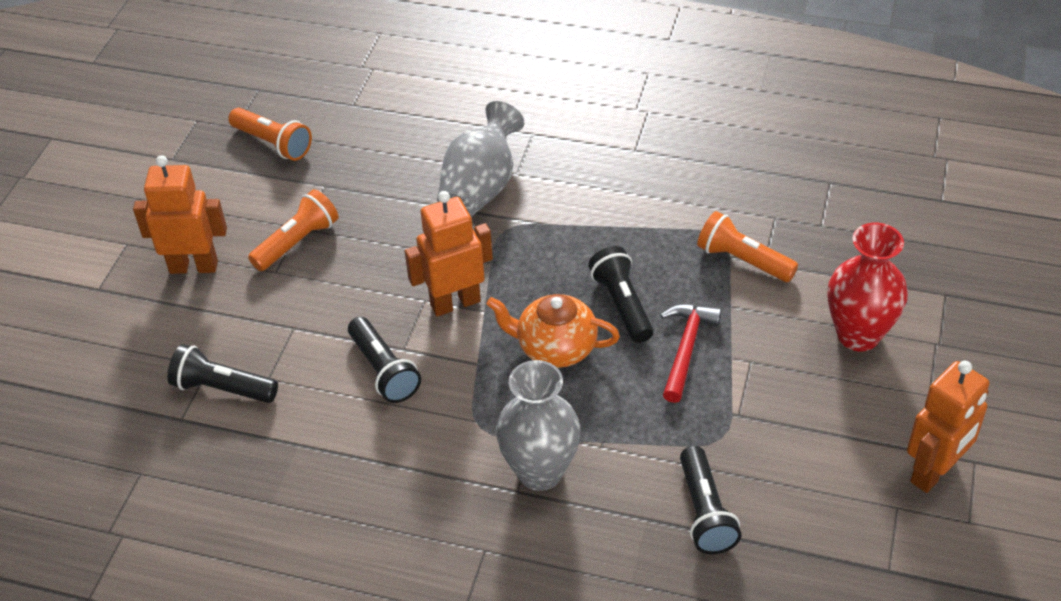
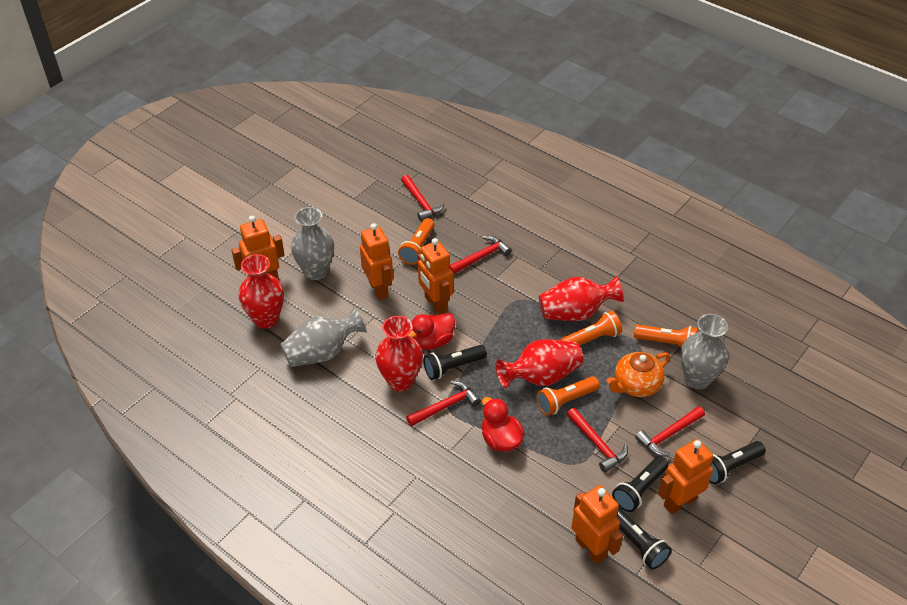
grey vase: [437,101,524,217] [496,360,580,491] = 2 -> [280,307,367,367] [291,207,334,280] [680,314,729,389] = 3
orange flashlight: [228,108,312,161] [248,189,339,271] [697,211,798,282] = 3 -> [398,218,434,265] [536,376,600,416] [561,311,622,346] [634,325,698,348] = 4
orange robot: [133,155,227,274] [404,191,493,316] [907,361,990,493] = 3 -> [231,216,285,280] [360,223,393,300] [418,238,453,315] [571,485,623,564] [658,439,714,514] = 5
red duck: none = 0 -> [408,313,455,350] [482,397,525,452] = 2
red hammer: [660,305,721,403] = 1 -> [401,175,444,221] [406,381,481,427] [450,236,512,275] [567,408,628,473] [635,406,705,456] = 5
red vase: [828,223,908,351] = 1 -> [238,254,284,329] [375,316,423,391] [496,339,583,388] [539,276,623,321] = 4

